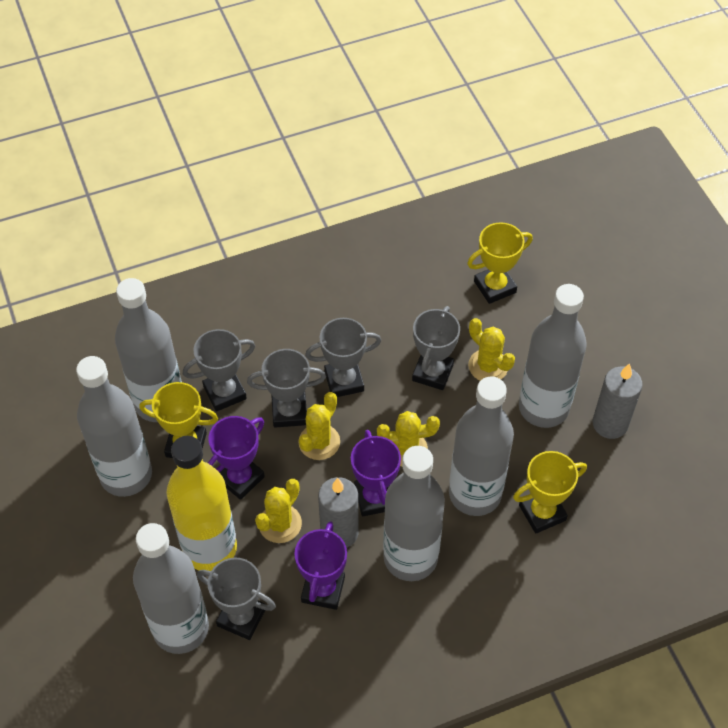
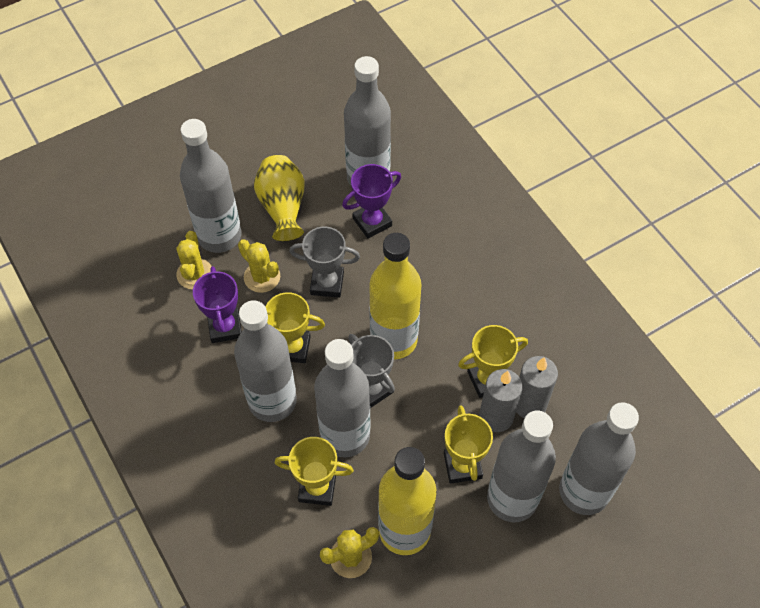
grey trophy: [183,329,255,412] [197,558,276,640] [247,349,326,428] [305,318,381,397] [412,306,460,390] = 5 -> [289,227,360,298] [348,334,395,408] = 2
purple trophy: [208,416,265,500] [294,521,347,610] [351,430,401,517] = 3 -> [193,266,242,343] [342,164,401,239] = 2
yellow bottle: [166,436,237,571] = 1 -> [369,233,422,359] [378,447,437,555] = 2
yellow cactus: [255,479,302,543] [298,392,340,460] [377,411,440,467] [468,318,515,381] = 4 -> [176,231,212,289] [238,239,280,293] [320,527,379,578] = 3
yellow trophy: [139,382,218,458] [467,222,533,304] [513,451,587,534] = 3 -> [266,292,325,363] [275,437,354,506] [444,406,493,484] [458,325,528,398] = 4
yellow vase: none = 0 -> [254,155,305,241] = 1

